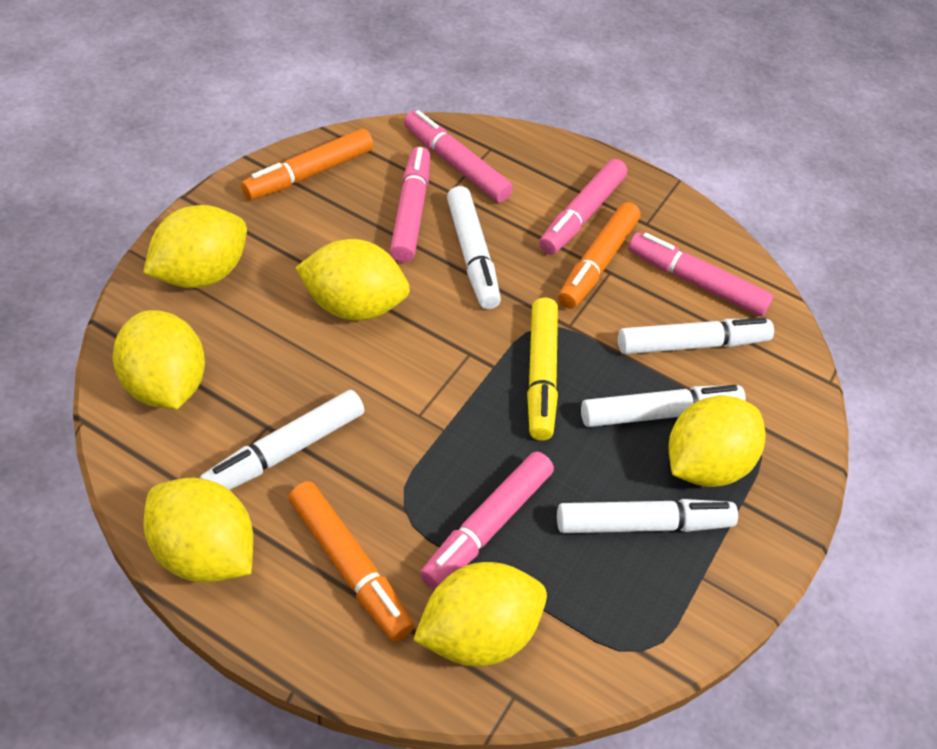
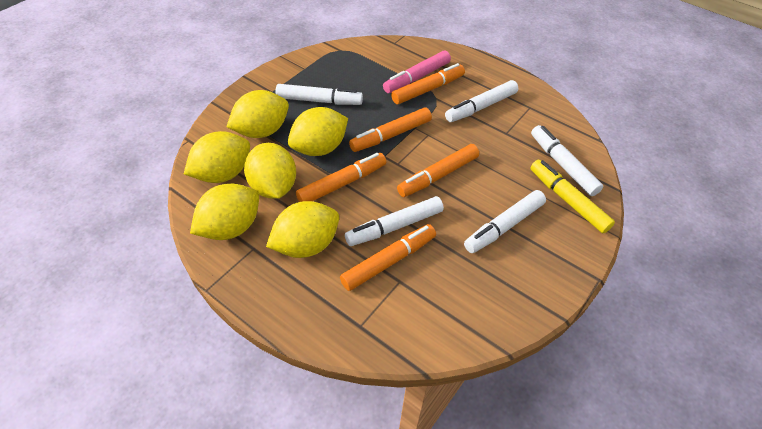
orange marker: [241,129,374,200] [288,481,414,642] [558,202,641,309] = 3 -> [296,153,386,202] [340,224,436,291] [349,108,432,152] [391,63,465,104] [397,144,479,197] = 5
pink marker: [390,147,430,262] [404,110,513,203] [420,451,554,590] [539,159,627,255] [628,233,774,317] = 5 -> [383,50,451,93] = 1

